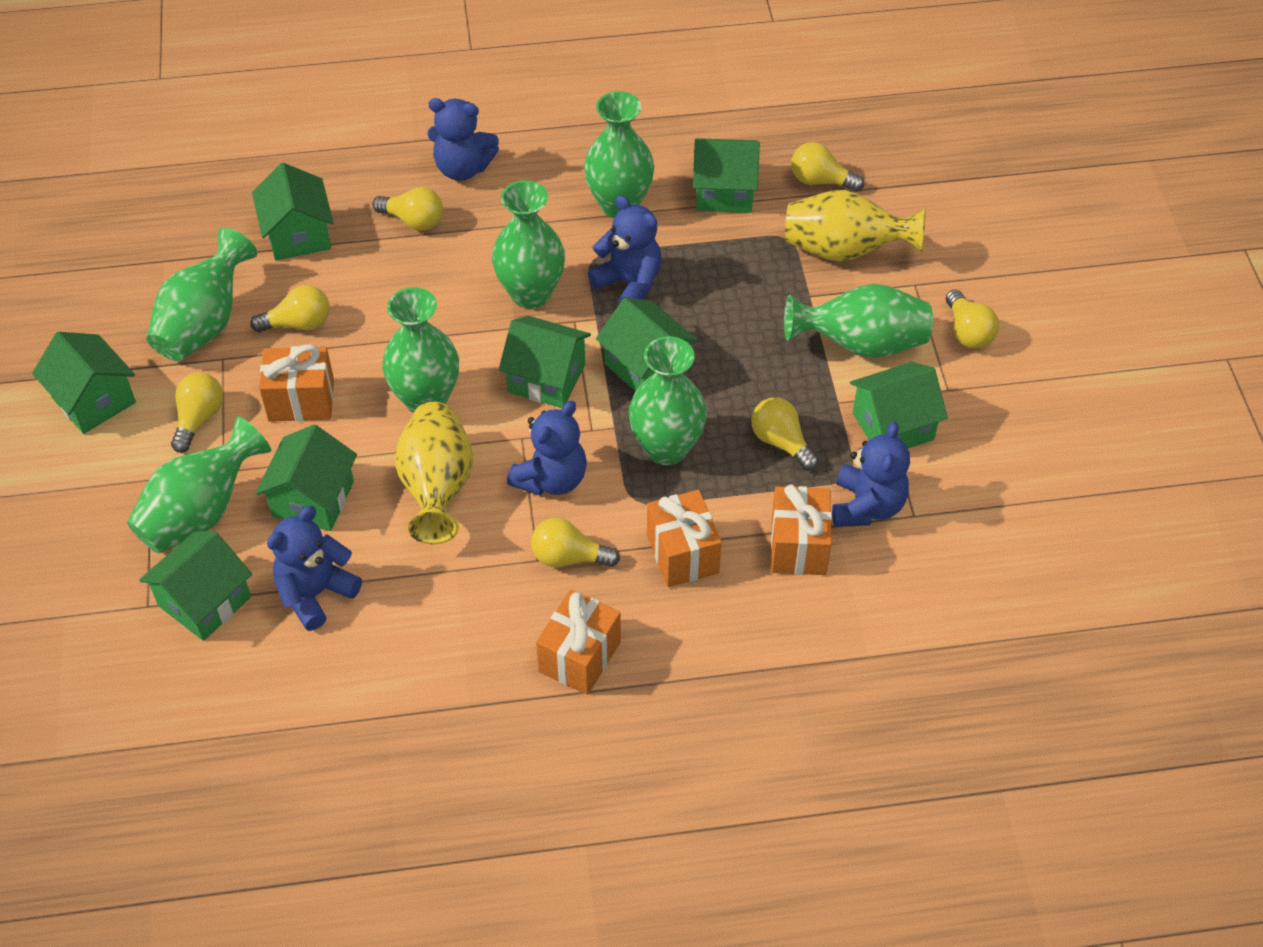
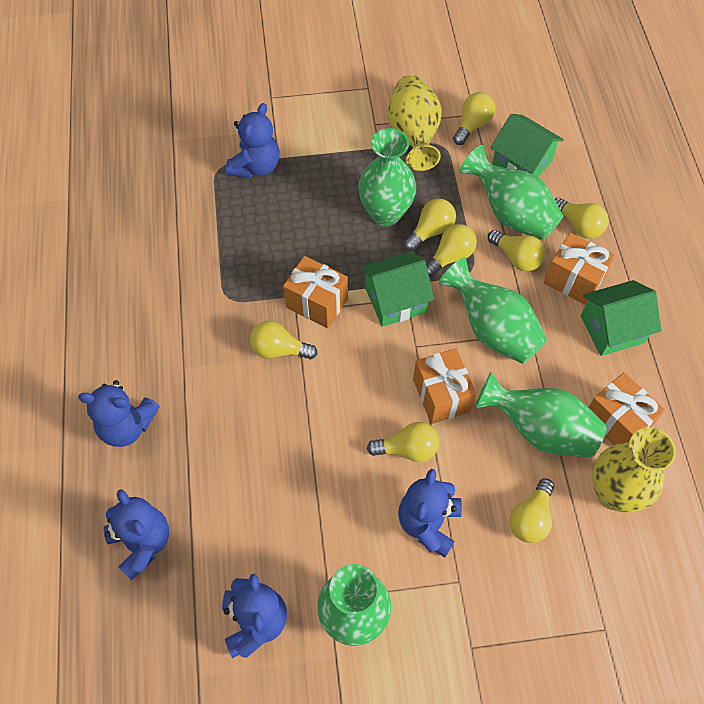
green house: [32,332,136,434] [139,531,252,641] [252,163,333,261] [256,425,357,531] [499,316,591,408] [596,297,697,391] [693,138,760,213] [850,362,948,448] = 8 -> [361,251,434,327] [491,114,564,177] [581,280,661,356] = 3
green vase: [127,416,271,554] [147,228,257,361] [382,287,459,413] [492,180,565,309] [584,91,654,218] [629,336,707,465] [784,284,933,358] = 7 -> [317,564,391,646] [358,128,416,226] [439,257,547,364] [459,145,563,240] [475,372,607,457] = 5
yellow light bulb: [171,372,223,453] [250,285,330,332] [373,187,443,231] [531,518,620,567] [751,397,819,471] [791,142,864,192] [946,289,999,349] = 7 -> [250,321,317,359] [367,422,439,462] [404,198,456,251] [426,224,477,277] [453,92,496,145] [488,230,545,271] [509,478,554,543] [554,198,609,239] = 8

